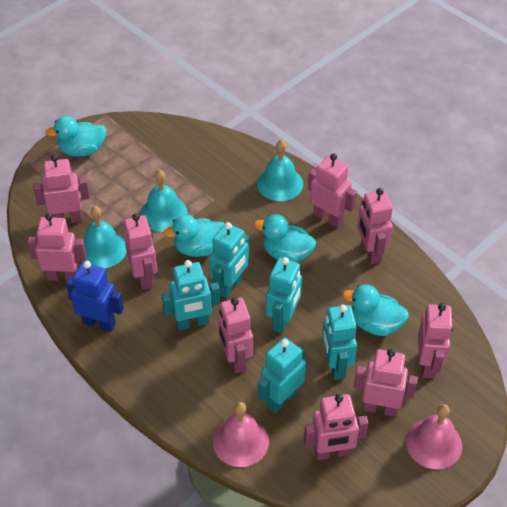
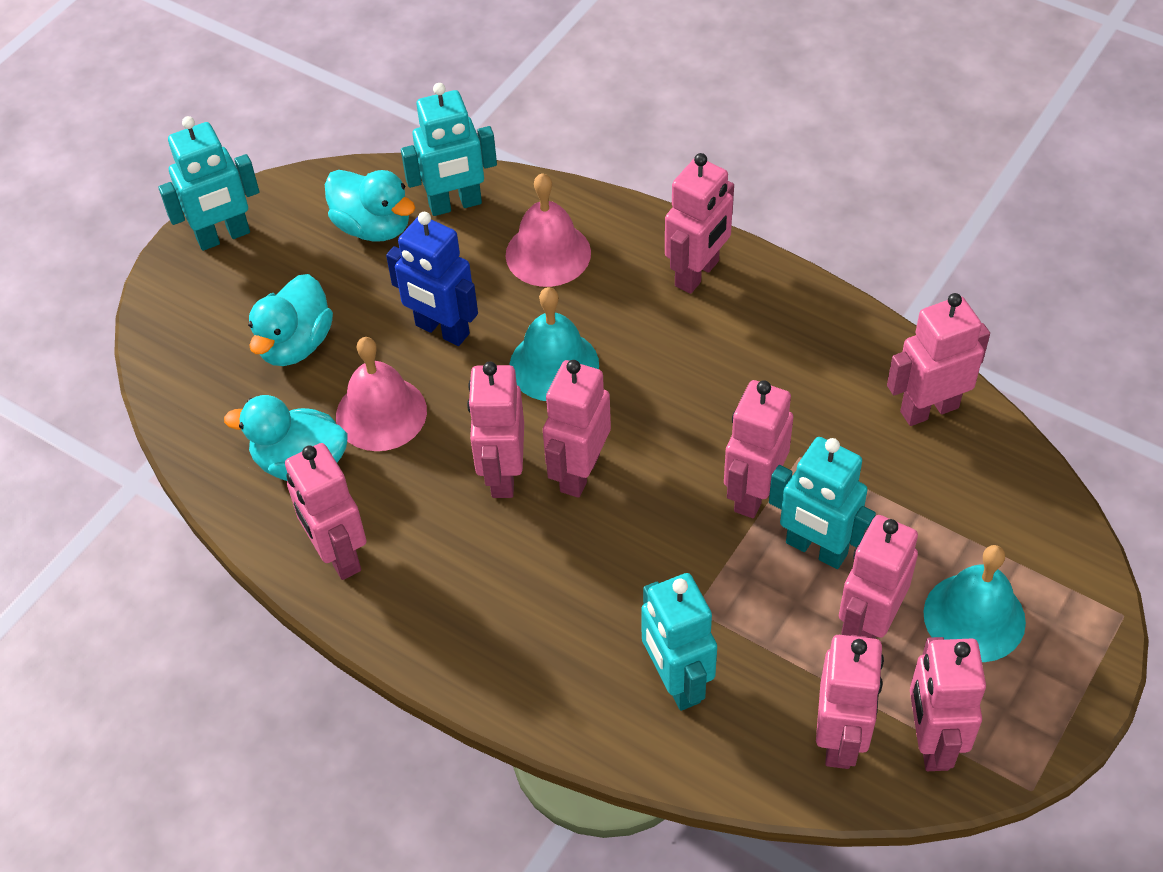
turquoise bell: [82,206,126,268] [140,170,188,232] [257,140,303,201] = 3 -> [509,287,599,401] [923,545,1026,662] = 2
turquoise duck: [45,116,107,157] [163,215,224,257] [254,214,316,262] [342,285,409,336] = 4 -> [224,395,348,481] [248,274,333,366] [325,170,415,242] = 3
turquoise robot: [162,260,220,330] [209,222,249,298] [258,338,306,413] [266,257,302,333] [322,304,357,380] = 5 -> [158,116,259,251] [401,83,497,216] [641,573,717,711] [769,437,876,569] = 4

